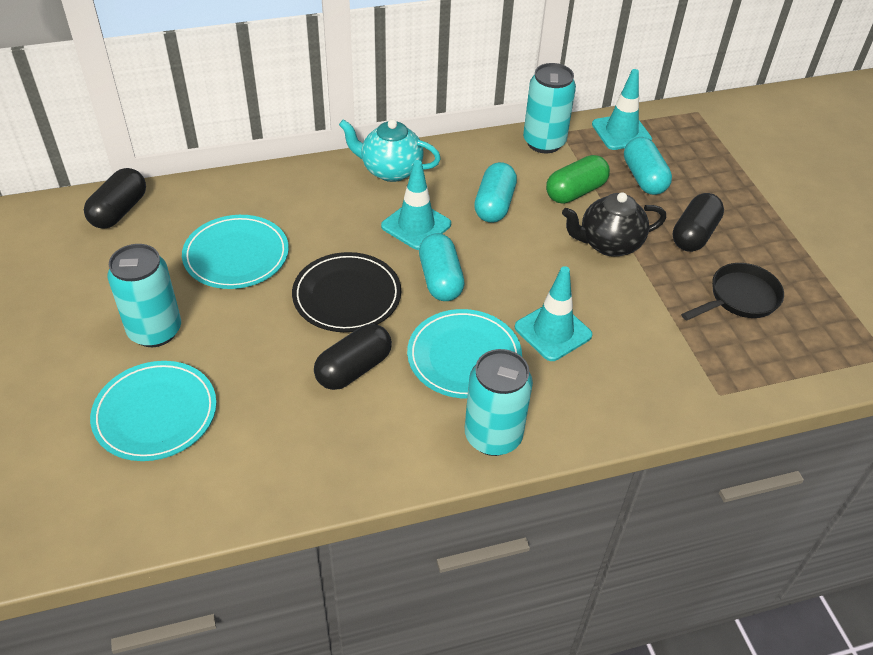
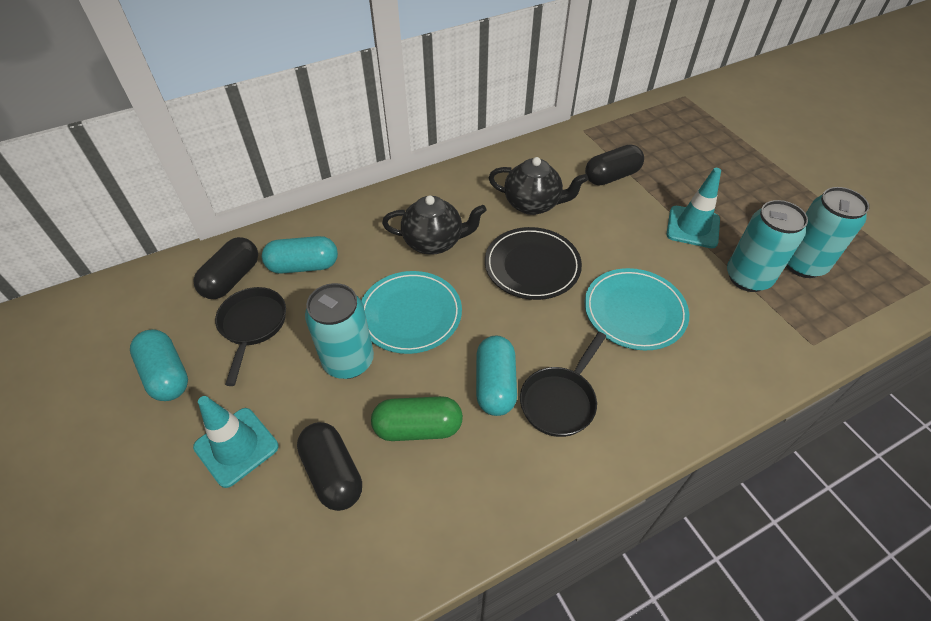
black pan: [681,263,784,321] = 1 -> [215,287,286,386] [520,332,606,437] = 2
black teapot: [562,192,666,257] = 1 -> [382,195,486,255] [489,157,588,215] = 2
turquoise plate: [90,361,217,461] [182,215,289,289] [407,309,522,399] = 3 -> [361,271,462,354] [585,268,689,350] = 2
turquoise teapot: [339,119,441,182] = 1 -> none = 0
turquoise traffic cone: [381,160,451,250] [515,266,592,361] [592,69,652,150] = 3 -> [193,396,279,488] [666,168,721,248] = 2

